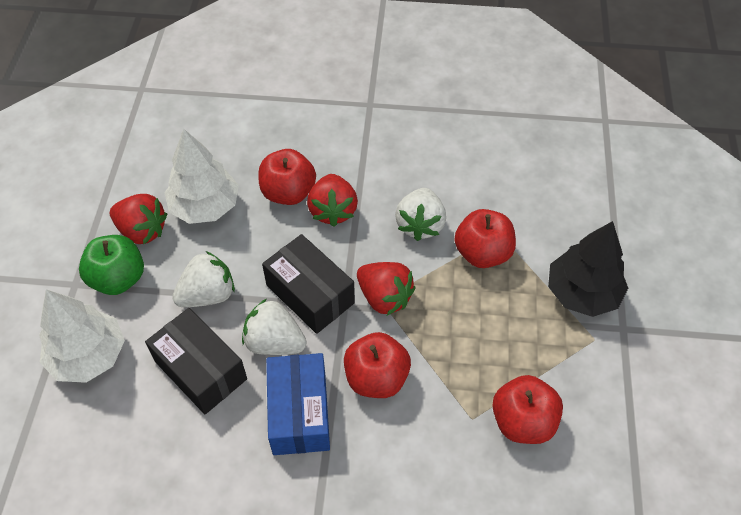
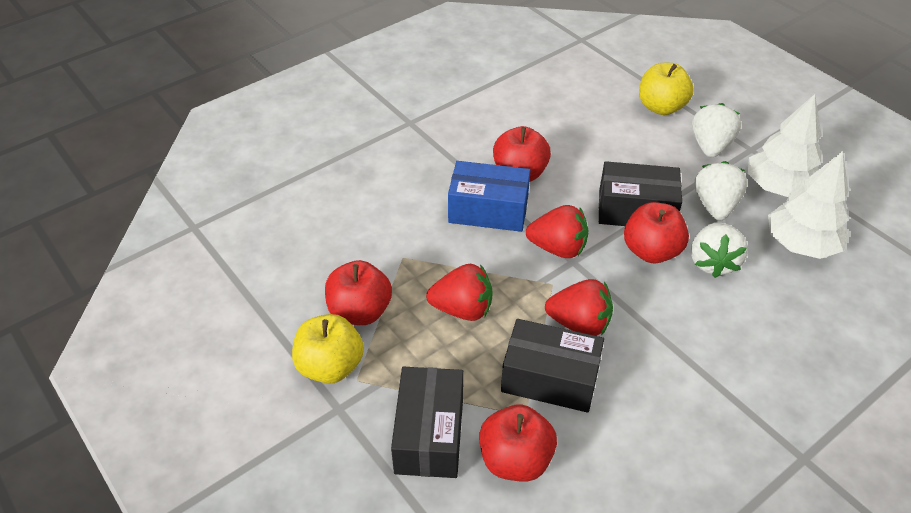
black box: [145,308,247,414] [262,234,355,334] = 2 -> [391,367,464,478] [501,319,604,413] [599,161,682,226] = 3
black tree: [548,221,628,317] = 1 -> none = 0
green apple: [79,235,144,295] = 1 -> none = 0
yellow apple: none = 0 -> [292,314,364,384] [639,63,693,115] = 2

